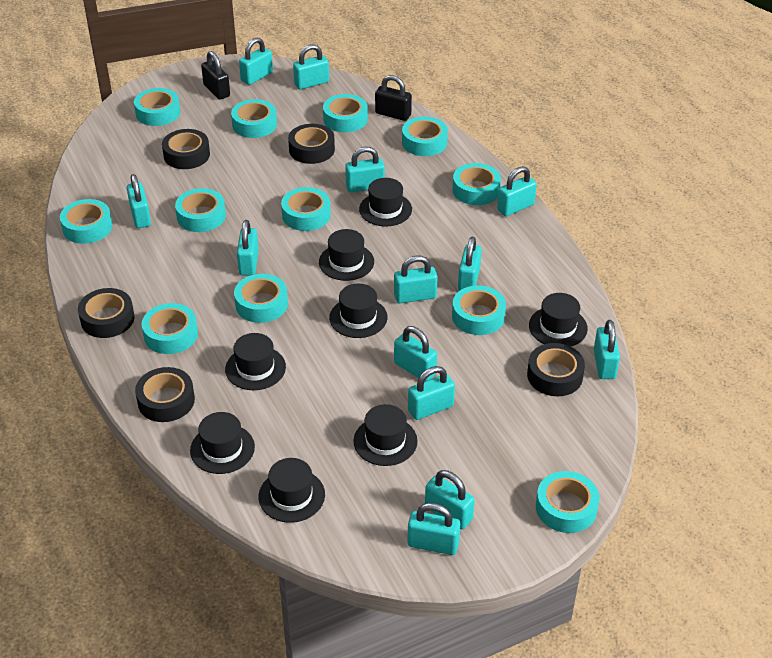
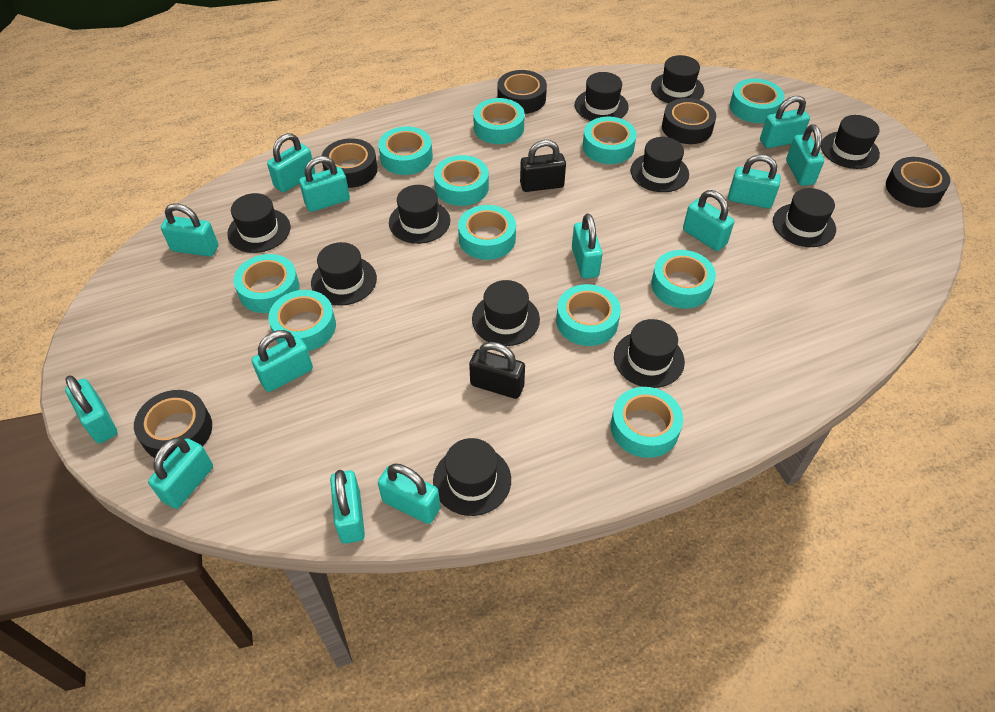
black hat: [190,412,255,474] [225,333,286,390] [259,458,325,523] [319,229,374,281] [329,283,387,338] [354,404,418,466] [359,178,412,226] [529,293,588,347] = 8 -> [227,193,290,253] [311,242,377,306] [389,185,450,244] [433,438,511,516] [472,280,540,346] [575,72,629,121] [614,319,685,388] [631,137,689,192] [651,55,704,103] [773,188,836,247] [821,115,880,169] = 11
turquoise tape: [60,199,112,244] [134,88,180,126] [142,303,198,354] [175,188,226,232] [231,99,277,138] [234,274,288,323] [281,187,331,231] [323,94,368,132] [402,117,448,156] [452,285,506,335] [453,163,501,205] [536,471,599,533] = 12 -> [233,254,300,313] [268,290,336,351] [378,126,433,175] [434,155,489,206] [458,205,516,260] [473,98,525,144] [556,284,621,346] [583,117,637,164] [611,387,683,458] [651,250,716,309] [730,79,784,123] = 11

